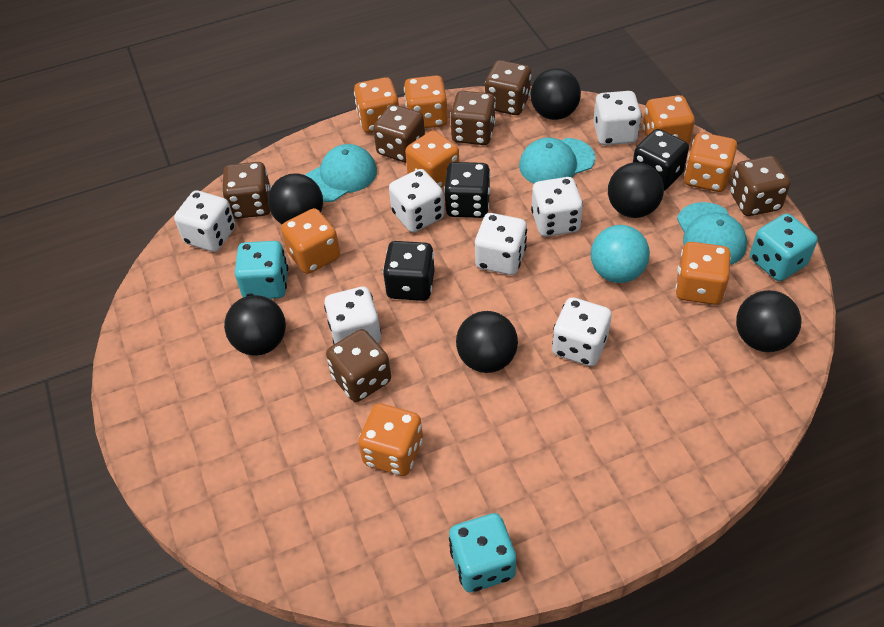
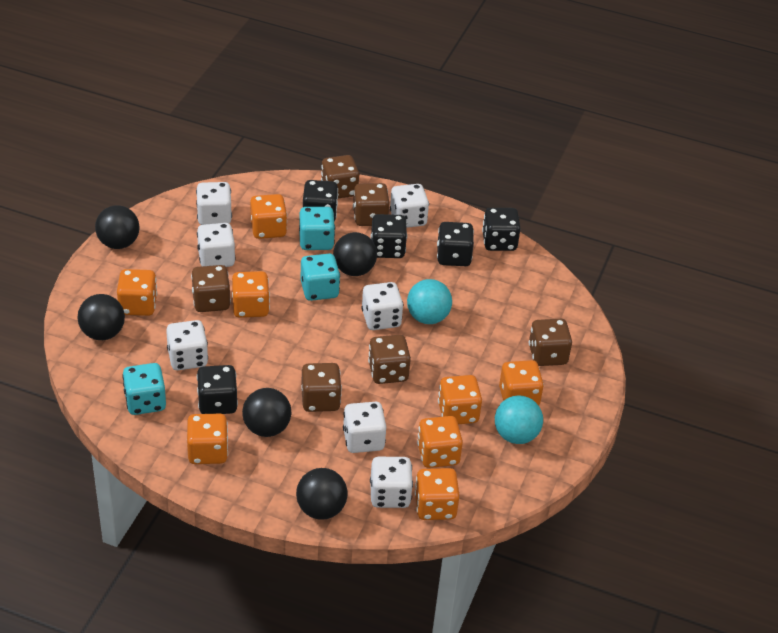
black ball: [224,295,286,356] [268,173,323,224] [456,311,518,373] [530,68,581,120] [608,162,664,218] [736,290,801,352] = 6 -> [78,294,125,340] [95,205,140,249] [242,388,291,437] [296,468,348,520] [333,232,377,276] = 5
black dice: [383,241,435,301] [444,162,491,218] [633,129,689,191] = 3 -> [197,365,238,414] [303,180,338,222] [371,214,407,258] [437,222,474,266] [482,208,521,251] = 5
turquoise ball: [591,225,650,283] = 1 -> [407,279,452,324] [495,396,543,444] = 2
turquoise cap: [305,144,377,202] [519,138,595,184] [677,202,747,265] = 3 -> none = 0

